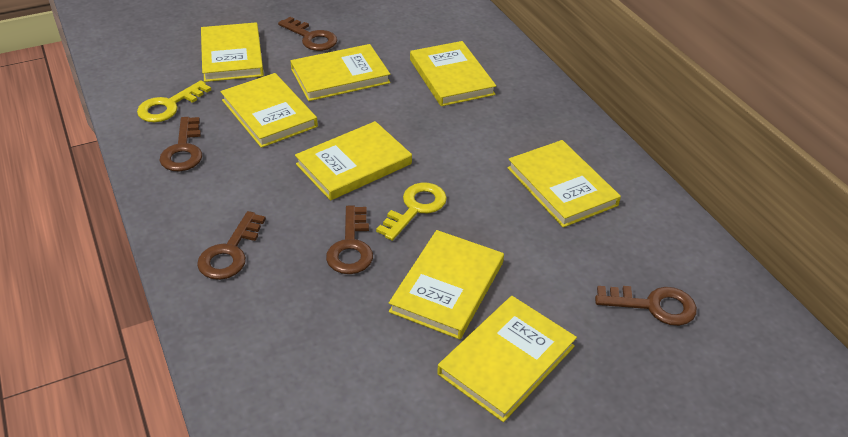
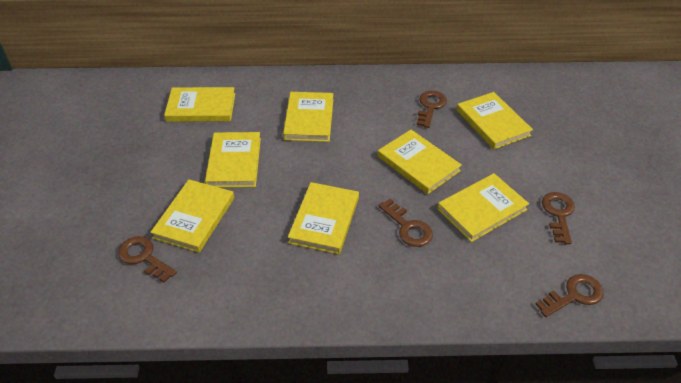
yellow key: [137,80,211,122] [376,183,447,241] = 2 -> none = 0

